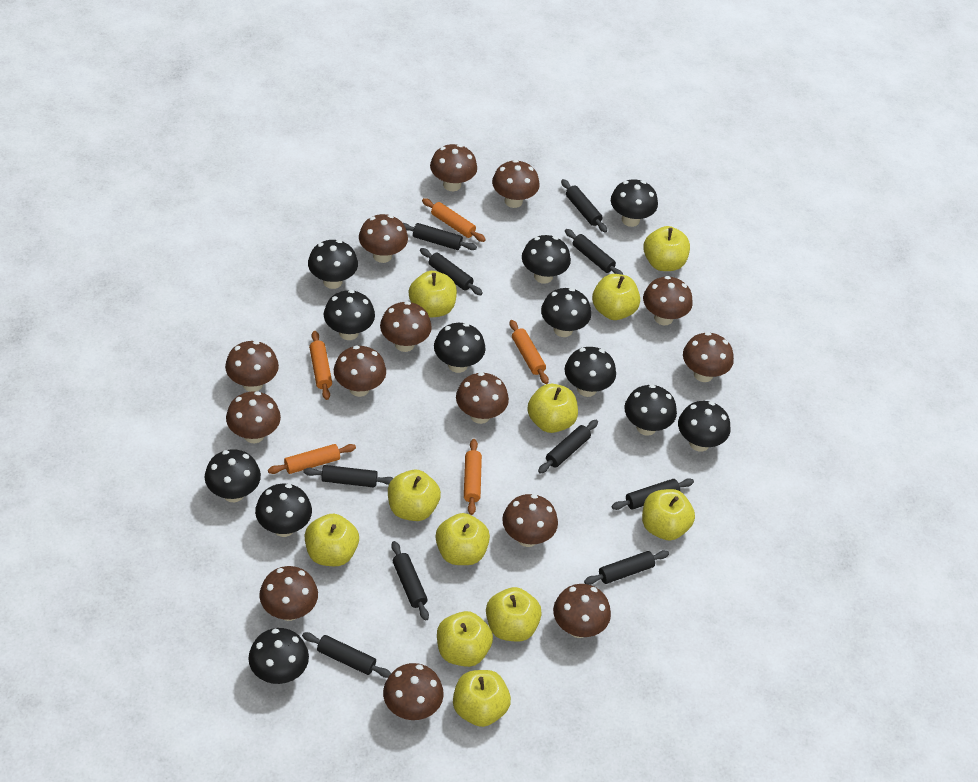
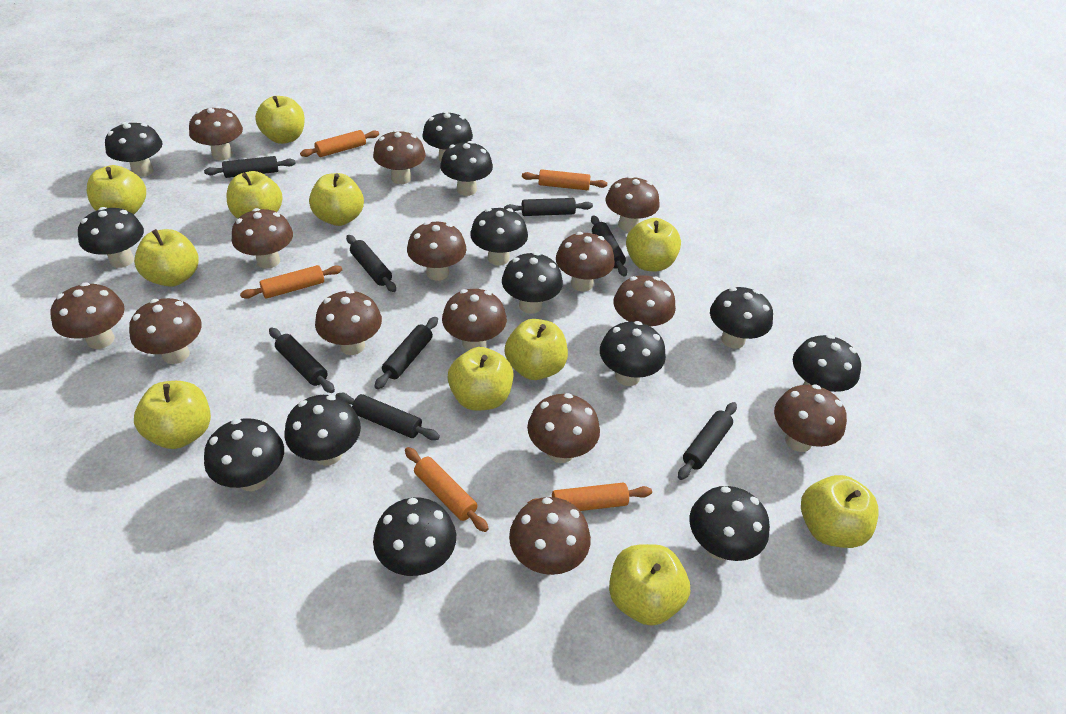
black mushroom: [205,449,261,502] [248,628,309,684] [255,484,312,537] [308,240,358,289] [324,290,375,340] [434,323,485,373] [522,235,571,284] [541,288,591,337] [565,347,616,397] [611,179,658,227] [624,384,677,436] [678,401,731,452] = 12 -> [78,207,144,268] [105,122,162,177] [204,418,284,491] [285,395,361,466] [373,498,456,576] [422,111,473,162] [440,141,493,196] [470,208,528,266] [502,252,563,314] [600,321,666,386] [690,486,770,561] [710,287,773,349] [793,335,861,392] = 13
black rolling pin: [302,632,391,678] [303,465,393,487] [391,541,429,621] [403,223,477,250] [420,248,483,295] [538,420,598,474] [561,179,607,233] [565,229,623,275] [584,550,669,585] [612,478,694,510] = 10 -> [204,156,296,178] [269,328,335,393] [336,393,440,440] [346,235,396,292] [375,317,438,389] [504,198,593,216] [591,215,627,276] [678,402,737,480] = 8

